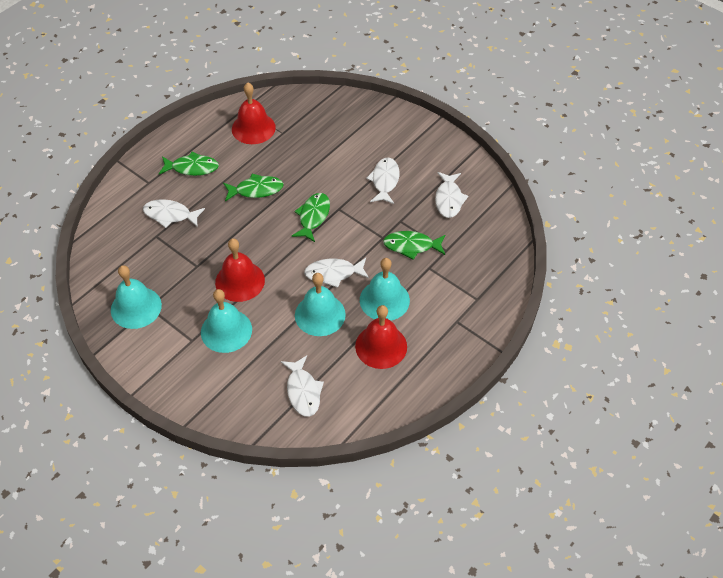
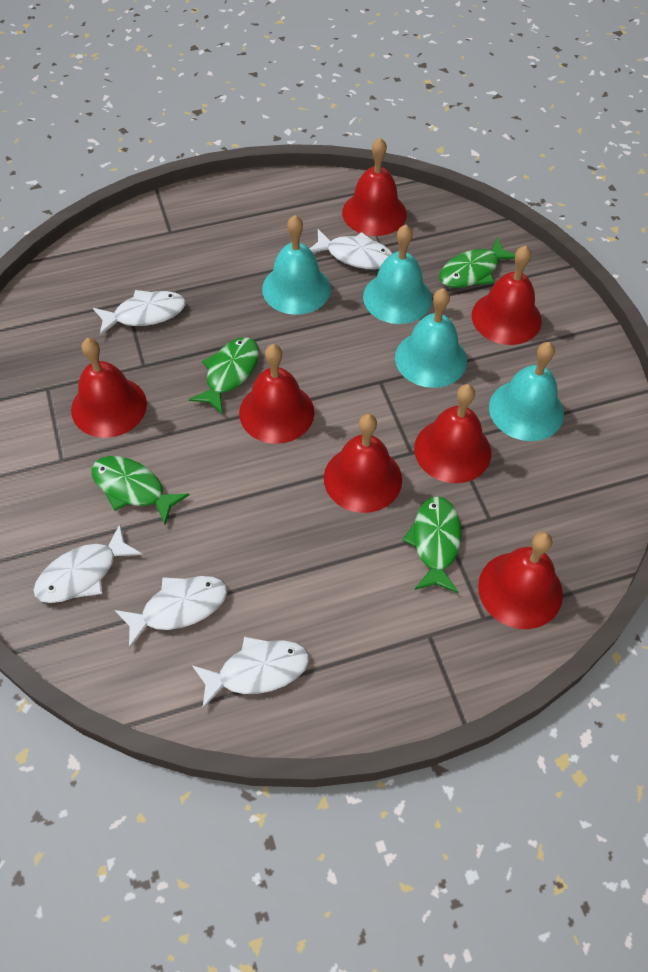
red bell: [215,239,265,302] [232,83,276,144] [355,305,407,369] = 3 -> [71,338,147,438] [239,344,315,444] [324,414,402,513] [342,138,407,236] [414,384,491,483] [472,246,542,345] [478,531,563,629] = 7

